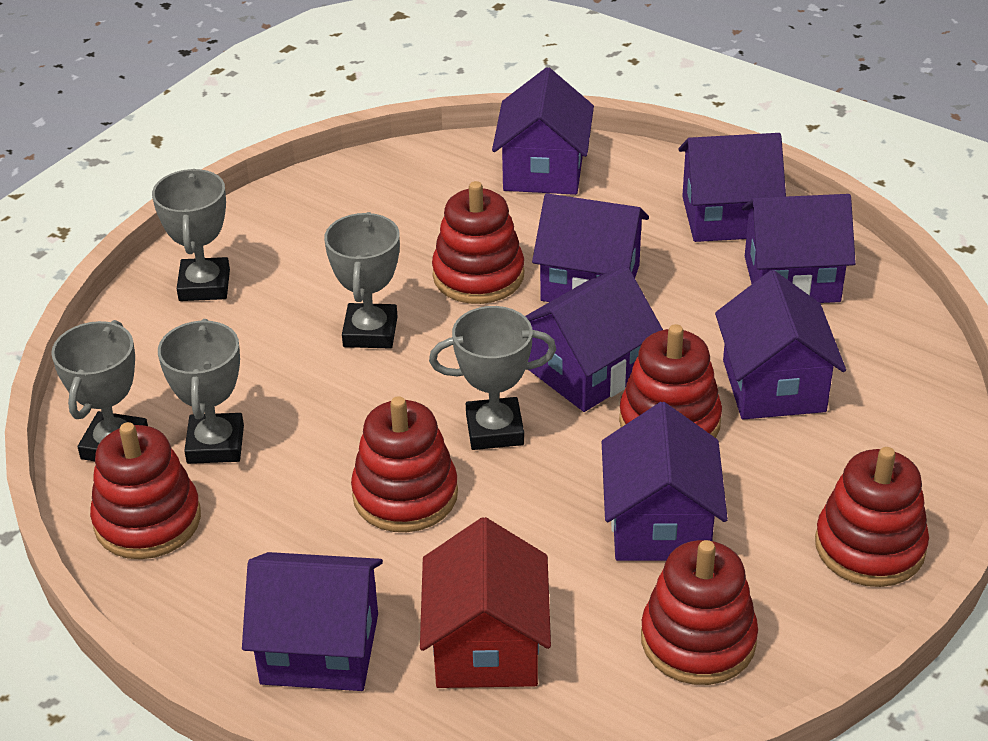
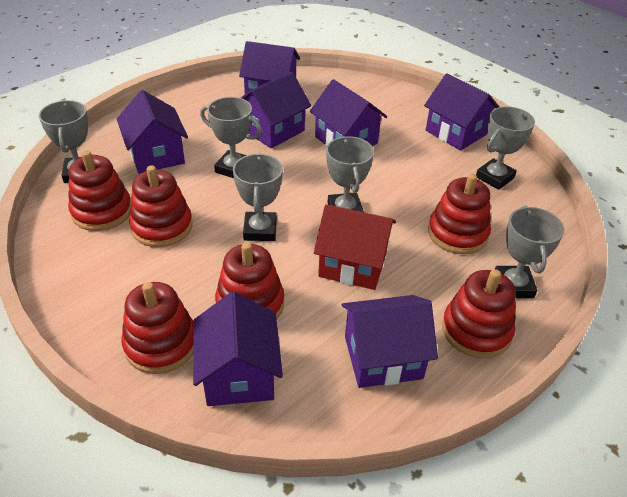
grey trophy: [51,320,148,461] [152,169,230,301] [158,319,244,464] [324,212,400,349] [429,306,556,450] = 5 -> [39,100,88,183] [200,97,262,178] [233,153,283,241] [326,136,374,212] [476,106,535,190] [495,206,564,298] = 6
purple house: [242,552,383,691] [492,67,594,195] [525,266,663,412] [532,193,649,302] [602,402,728,561] [678,133,786,242] [715,270,846,419] [742,194,856,303] = 8 -> [117,90,188,173] [193,292,283,406] [239,41,300,94] [241,72,311,148] [310,79,387,146] [342,295,438,388] [424,73,499,150] = 7

